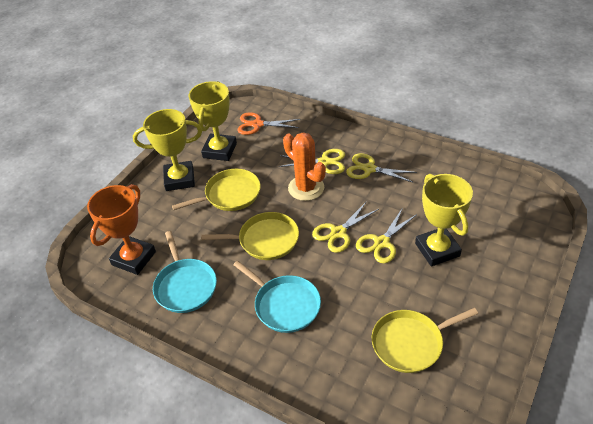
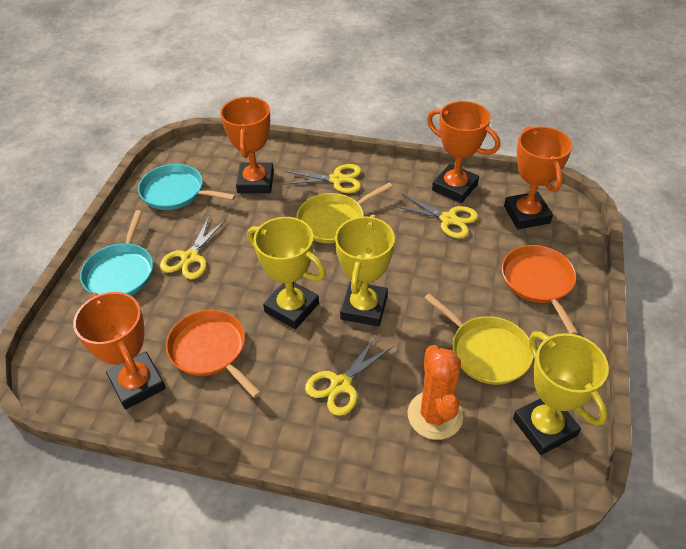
orange pan: none = 0 -> [166,310,261,398] [502,245,578,335] = 2
orange scissors: [237,112,300,135] = 1 -> none = 0
orange trophy: [87,184,156,275] = 1 -> [73,292,166,410] [220,96,274,193] [427,101,500,203] [504,126,572,229] = 4
yellow pan: [172,169,261,211] [201,212,299,260] [372,308,478,373] = 3 -> [296,183,393,243] [424,293,534,385] = 2

